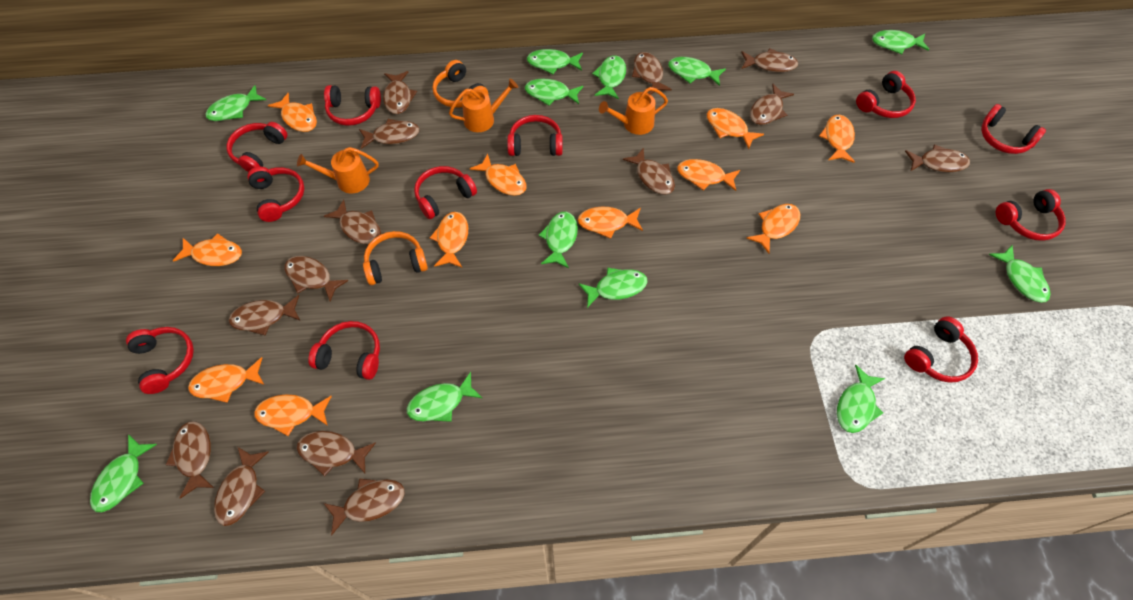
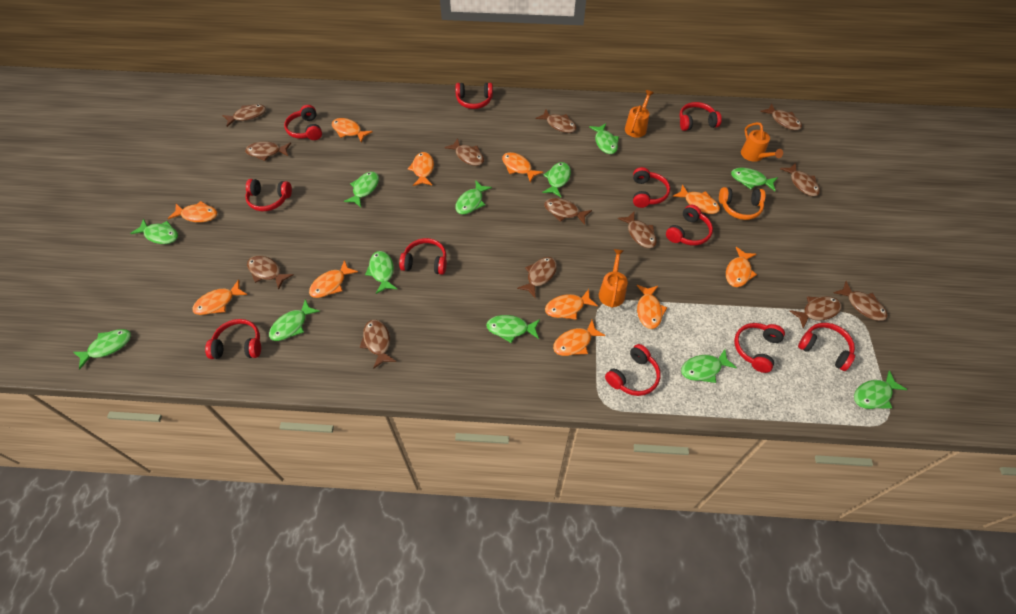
brown fish: [166,421,214,499] [214,447,269,526] [228,295,301,335] [284,256,348,301] [297,431,376,477] [324,199,381,245] [324,478,405,535] [359,119,420,149] [383,71,417,114] [623,148,675,195] [632,52,672,95] [741,48,798,72] [750,84,794,125] [905,144,970,173] = 14 -> [222,104,266,127] [245,141,291,161] [247,256,294,290] [360,320,396,369] [445,138,484,166] [517,257,557,299] [536,109,577,133] [544,198,592,225] [618,211,657,248] [760,103,802,130] [780,163,820,196] [790,296,841,328] [834,281,888,321] = 13
orange headphones: [363,231,428,285] [432,60,488,108] = 2 -> [719,187,766,220] = 1

